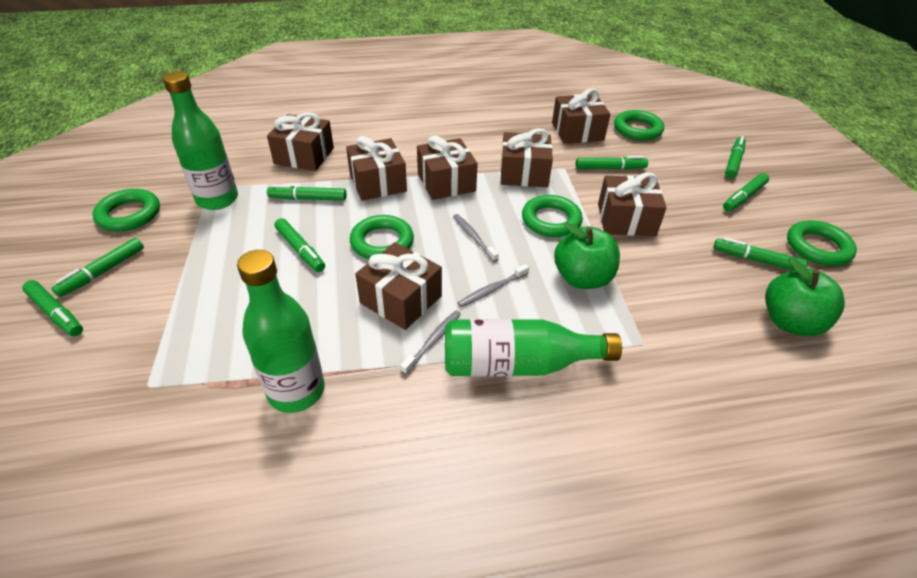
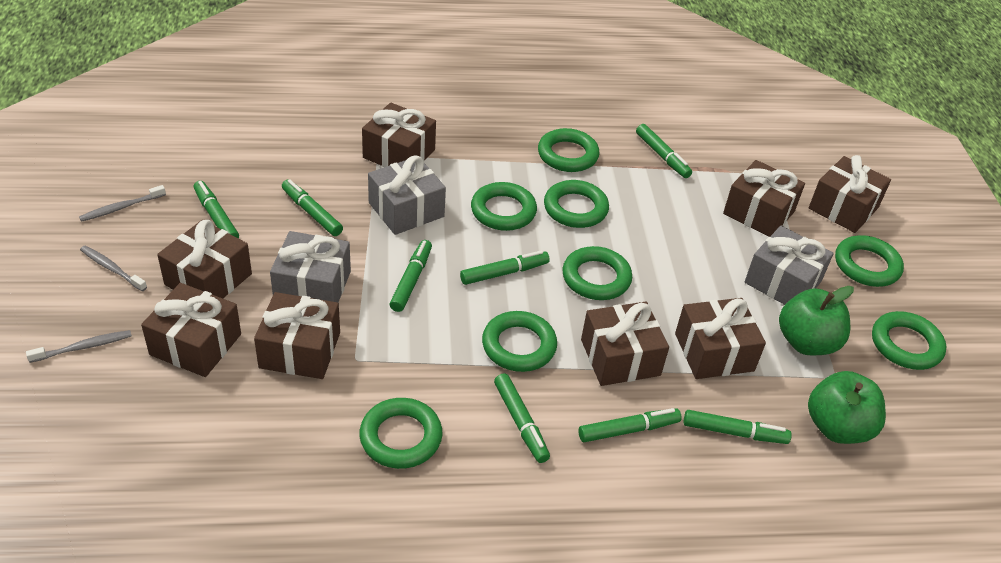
brown gift: [267,112,334,171] [346,136,407,201] [355,242,442,330] [417,135,478,200] [500,128,553,187] [552,88,610,144] [598,172,667,236] = 7 -> [141,283,241,377] [157,220,252,298] [254,292,340,379] [362,103,436,167] [581,302,669,386] [675,298,766,379] [723,160,805,237] [809,155,891,233] = 8
green bottle: [163,71,238,210] [237,250,325,413] [445,319,622,377] = 3 -> none = 0
green ring: [93,189,160,231] [350,215,414,259] [522,195,583,237] [614,110,664,141] [787,220,857,266] = 5 -> [359,398,442,469] [471,182,537,231] [482,311,557,372] [538,128,600,172] [544,180,609,228] [563,246,632,300] [835,235,904,287] [872,311,946,370] = 8
grey gift: none = 0 -> [270,231,351,302] [368,155,446,235] [745,226,834,305] = 3

